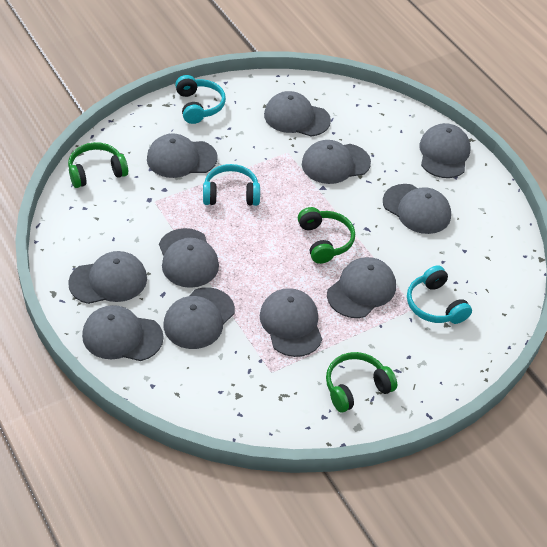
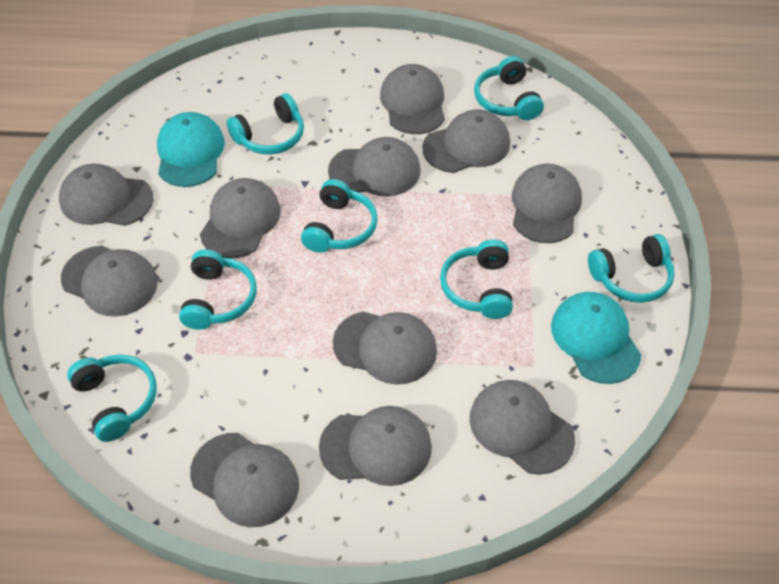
green headphones: [68,142,128,188] [298,207,355,264] [326,352,397,412] = 3 -> none = 0
turquoise cap: none = 0 -> [157,112,225,187] [551,292,642,384] = 2
turquoise headphones: [175,75,226,124] [203,164,260,206] [407,265,472,324] = 3 -> [67,354,157,442] [179,249,257,330] [227,93,304,155] [301,179,378,253] [440,239,513,319] [474,56,544,120] [588,234,675,303] = 7

